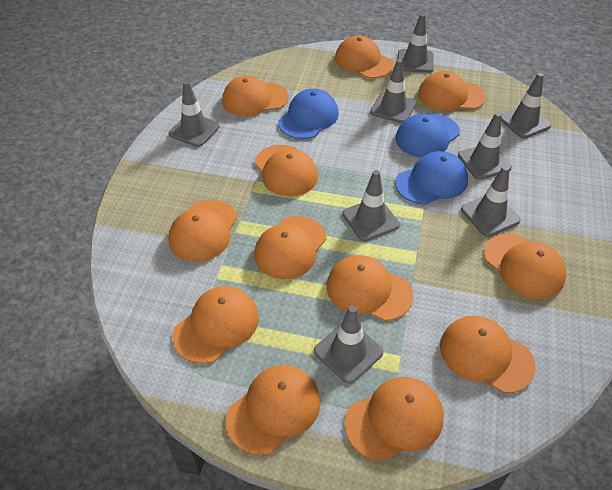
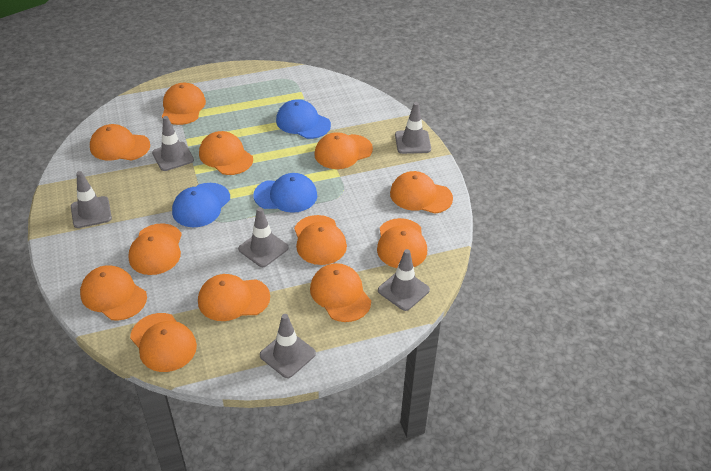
grey traffic cone: [169,81,220,147] [314,305,384,384] [342,170,400,241] [370,59,416,123] [398,13,434,73] [458,112,512,180] [461,166,521,237] [501,73,551,138] = 8 -> [71,171,112,228] [152,116,194,171] [238,207,289,267] [260,314,316,378] [378,249,430,311] [395,102,431,154] = 6

